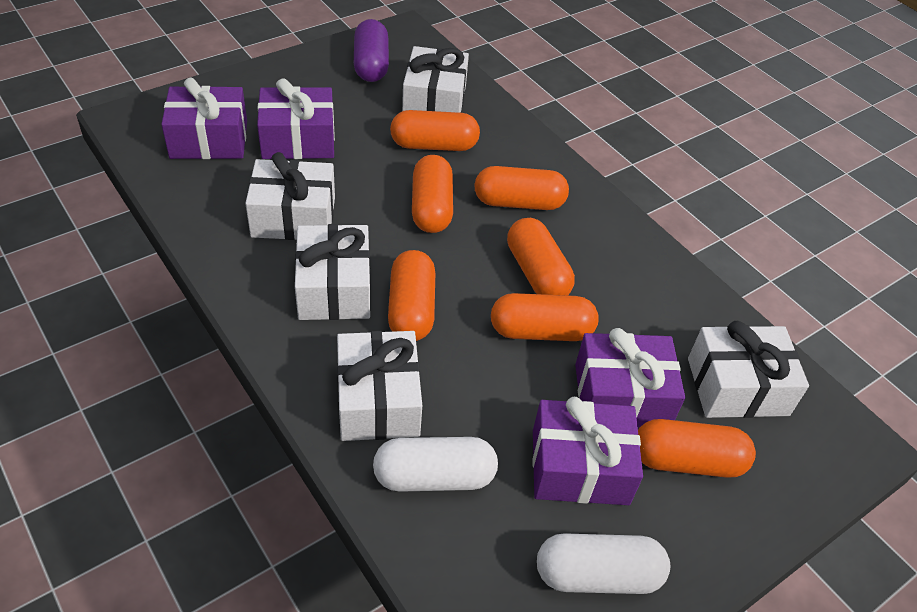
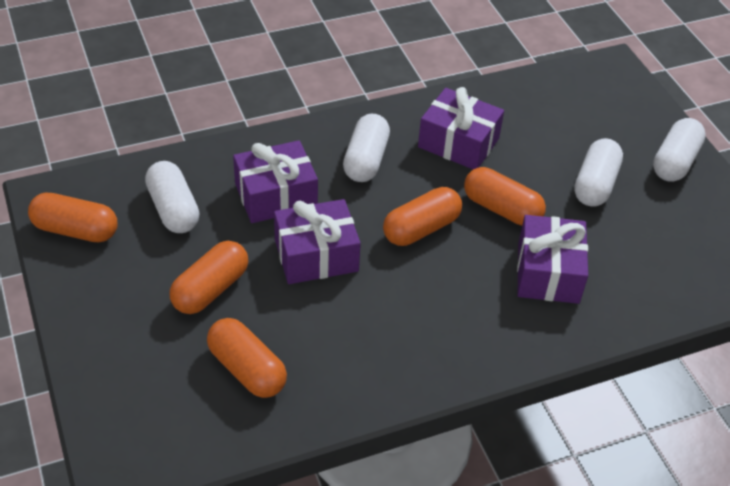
orange capsule: [388,250,435,341] [390,110,480,151] [412,155,453,233] [474,166,569,210] [491,293,599,341] [507,218,575,295] [638,419,756,478] = 7 -> [28,193,118,242] [170,241,248,314] [207,318,287,398] [383,187,462,246] [464,167,546,226] = 5
purple capsule: [354,19,389,82] = 1 -> none = 0
white capsule: [373,437,498,492] [537,533,670,594] = 2 -> [145,161,199,233] [343,114,390,182] [574,138,623,207] [653,118,706,182] = 4
white gift: [245,152,335,240] [295,224,370,320] [337,331,422,441] [402,46,469,113] [688,321,809,418] = 5 -> none = 0

